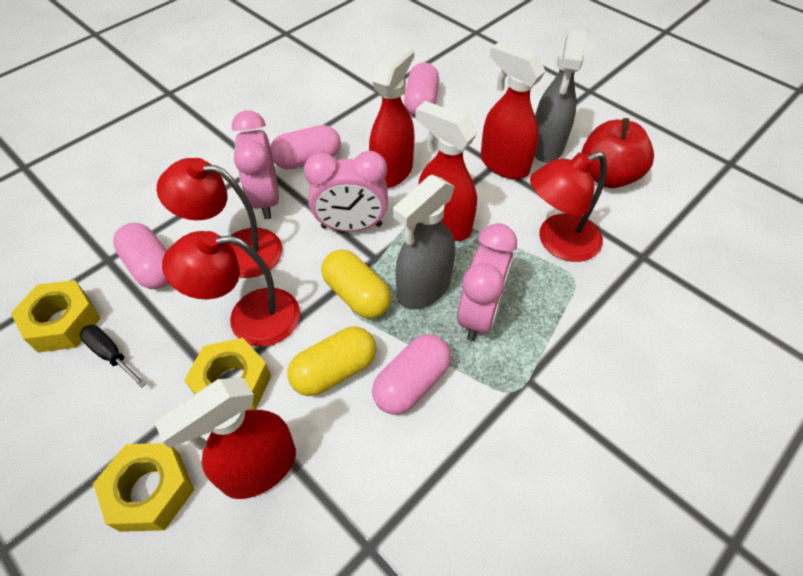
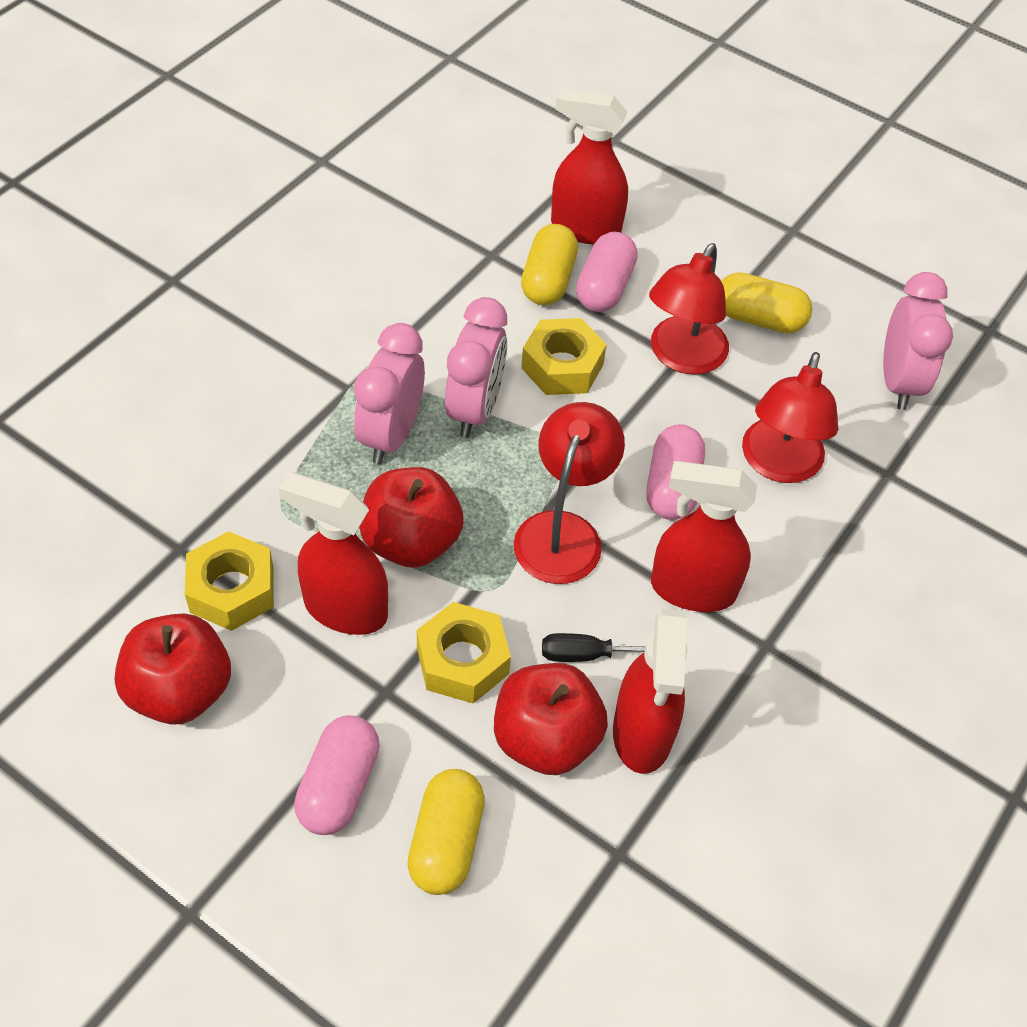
grey spray bottle: [393,175,455,309] [535,29,586,163] = 2 -> none = 0
pink capsule: [113,223,169,289] [270,125,341,169] [372,334,451,415] [404,62,439,116] = 4 -> [294,715,380,835] [576,232,638,312] [646,424,705,520] = 3
red apple: [581,118,654,188] = 1 -> [115,614,231,725] [359,467,463,568] [494,663,608,775] = 3
yellow capsule: [287,327,376,396] [321,249,391,319] = 2 -> [407,769,485,895] [521,224,578,305] [721,272,812,333] = 3

